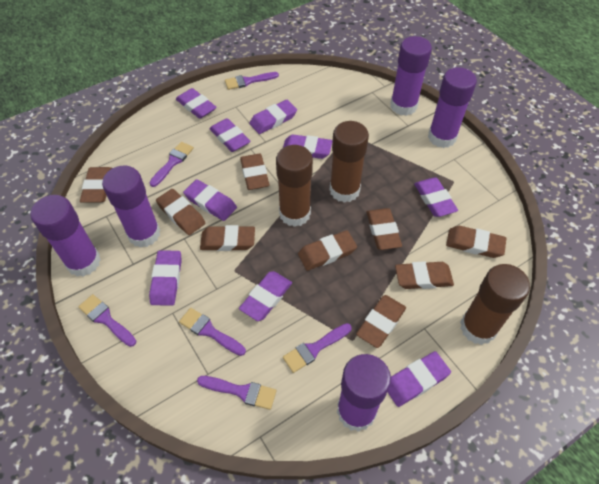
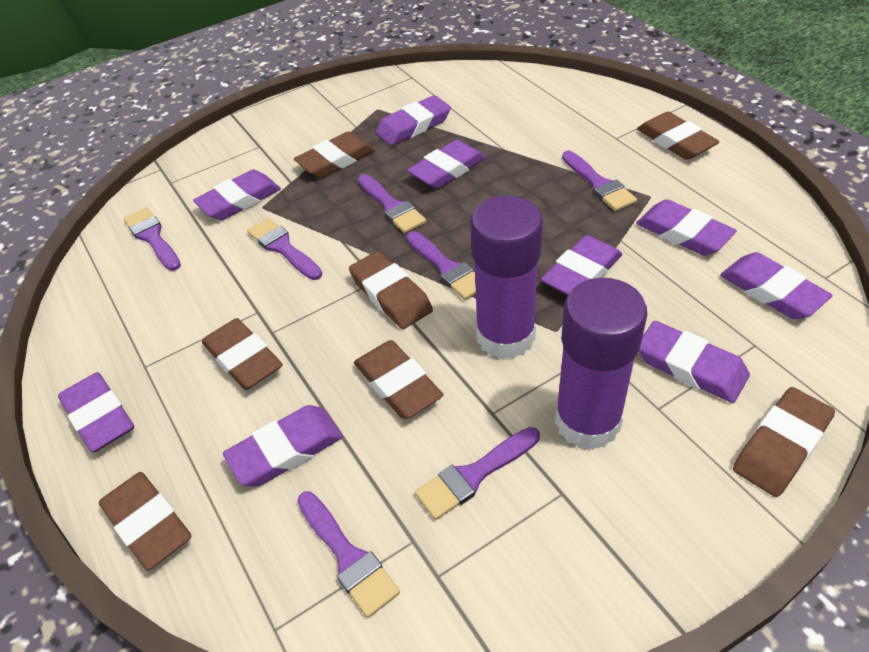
brown eraser: [80,167,112,203] [156,189,205,235] [200,225,255,251] [240,154,270,190] [298,230,357,271] [356,295,406,348] [367,208,402,250] [395,261,454,289] [446,226,507,258] = 9 -> [99,472,191,571] [202,318,283,390] [294,131,375,178] [349,251,433,329] [354,340,444,419] [637,112,720,160] [733,387,835,497] = 7
brown glue stick: [276,145,313,227] [330,121,369,203] [460,264,530,345] = 3 -> none = 0
purple brush: [78,294,136,347] [149,142,194,187] [179,308,246,356] [197,376,276,410] [225,72,279,90] [283,323,352,373] = 6 -> [123,207,181,271] [247,218,322,280] [297,492,400,618] [358,174,426,233] [406,231,476,300] [415,427,540,520] [562,151,637,211] = 7
purple glue stick: [31,195,101,277] [102,166,160,248] [337,354,391,432] [390,36,432,116] [428,67,477,148] = 5 -> [470,195,543,359] [555,278,647,450] = 2

